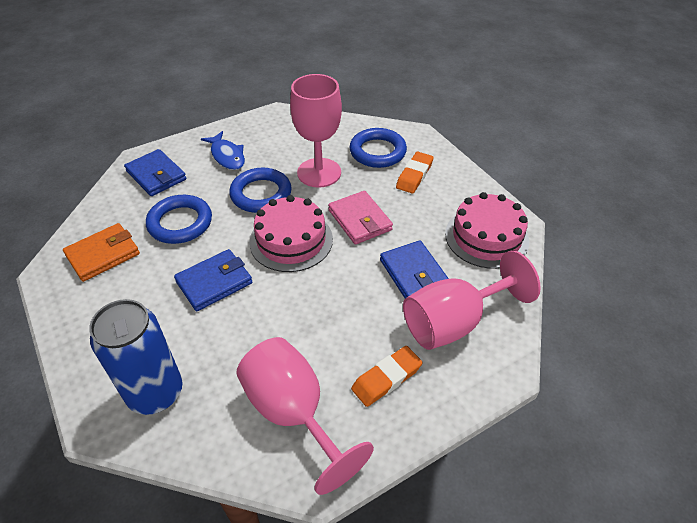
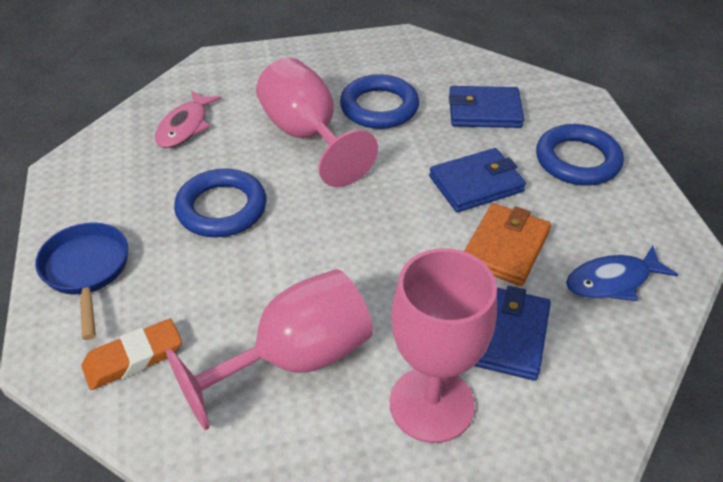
blue can: [89,299,183,415] = 1 -> none = 0
blue pan: none = 0 -> [35,222,128,340] = 1
orange eraser: [351,346,423,407] [396,152,433,193] = 2 -> [81,319,182,390] = 1
pink cake: [249,195,333,272] [445,192,529,269] = 2 -> none = 0
pink fish: none = 0 -> [155,90,222,148] = 1
pink wallet: [328,191,393,245] = 1 -> none = 0

